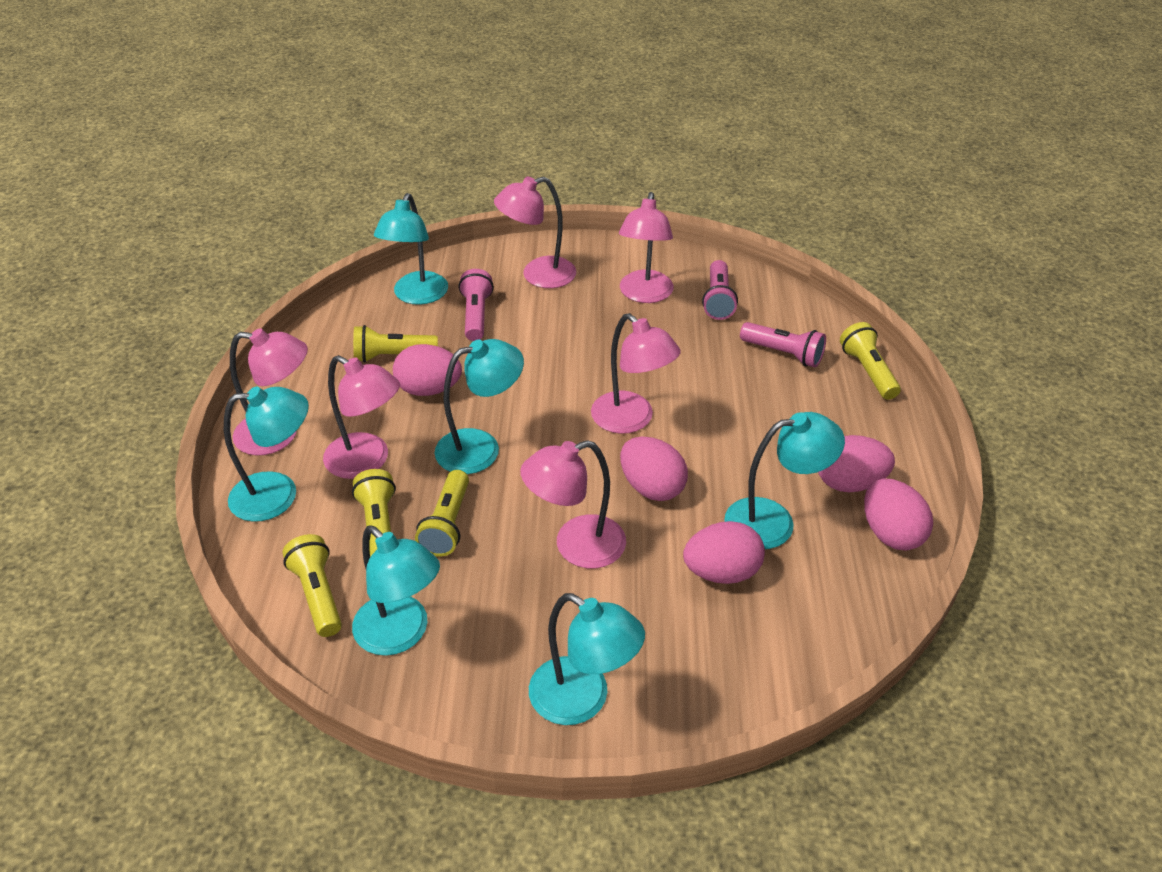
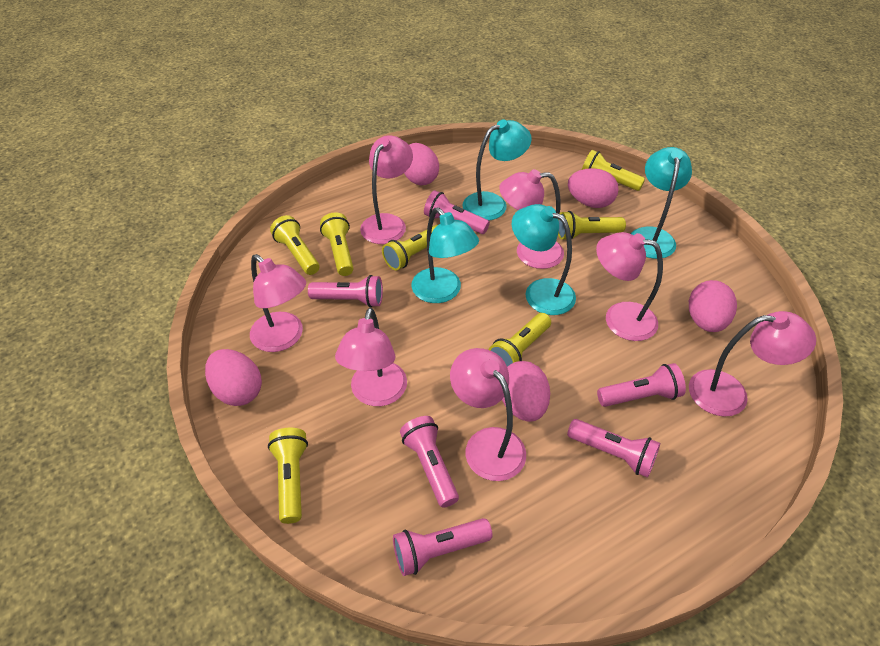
pink flashlight: [458,269,494,341] [702,260,738,320] [740,322,826,367] = 3 -> [308,275,383,307] [393,518,493,576] [400,416,459,508] [424,190,490,234] [567,419,660,478] [597,363,686,407] = 6
pink lamp: [230,328,308,455] [323,355,400,479] [494,177,576,288] [520,440,626,568] [591,313,681,434] [619,192,674,303] = 6 -> [250,254,306,352] [335,308,407,406] [360,135,413,244] [450,348,526,481] [499,169,564,269] [596,232,663,341] [689,311,816,417] = 7
turquoise lamp: [224,387,309,522] [352,525,440,656] [374,193,448,305] [435,339,524,474] [529,593,645,725] [724,412,845,549] = 6 -> [411,207,479,303] [462,119,532,220] [512,204,576,315] [631,147,692,259] = 4
yellow flashlight: [282,534,342,637] [352,469,396,557] [353,325,438,363] [415,470,469,557] [840,322,901,400] = 5 -> [268,428,308,524] [270,215,319,275] [320,212,354,276] [382,225,438,270] [489,313,551,367] [558,211,626,240] [582,150,645,191] = 7

